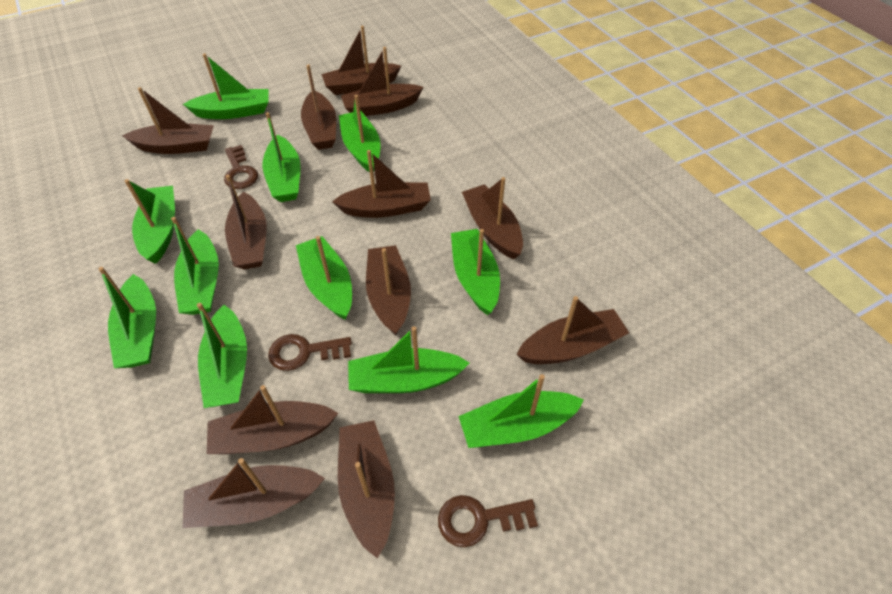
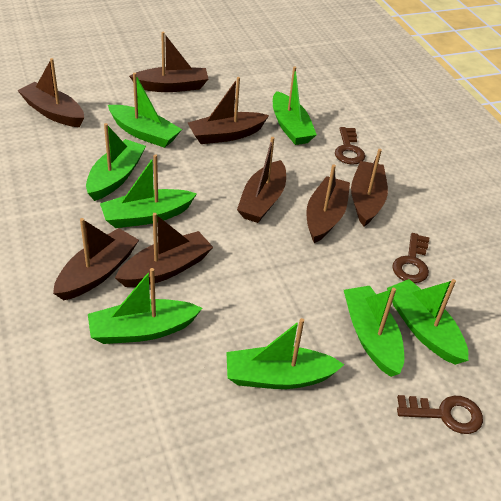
brown boat: [122,87,214,154] [183,458,325,528] [207,385,338,454] [225,175,267,270] [301,64,336,150] [321,26,401,95] [332,150,431,218] [338,420,395,559] [341,47,423,116] [366,245,411,335] [462,177,523,259] [516,296,629,364] = 12 -> [17,58,84,127] [53,218,139,300] [115,213,213,287] [129,32,208,92] [188,77,269,144] [237,137,286,223] [306,164,350,243] [351,149,388,227] = 8
green boat: [98,267,156,368] [125,179,175,264] [171,217,219,315] [183,54,268,119] [197,303,247,408] [262,112,301,202] [296,236,352,320] [339,95,381,172] [348,326,469,393] [451,229,500,315] [458,374,584,448] = 11 -> [86,123,146,201] [88,268,202,344] [100,154,197,228] [108,73,182,148] [226,318,345,389] [273,66,317,145] [344,286,404,377] [387,279,468,365] = 8

